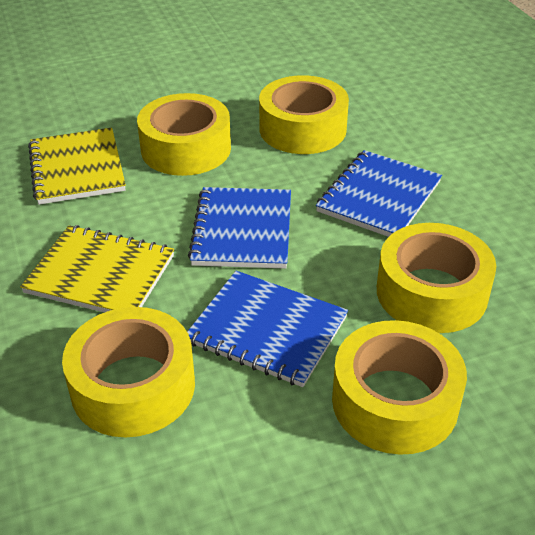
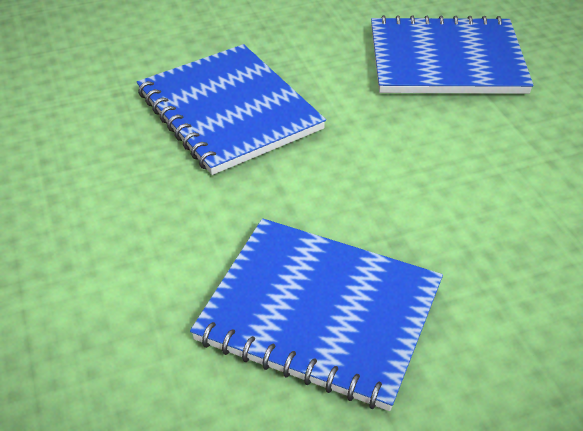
yellow notebook: [20,225,174,313] [28,128,126,205] = 2 -> none = 0
yellow tape: [62,307,195,437] [137,93,231,176] [259,75,349,154] [332,320,467,455] [377,223,496,333] = 5 -> none = 0

